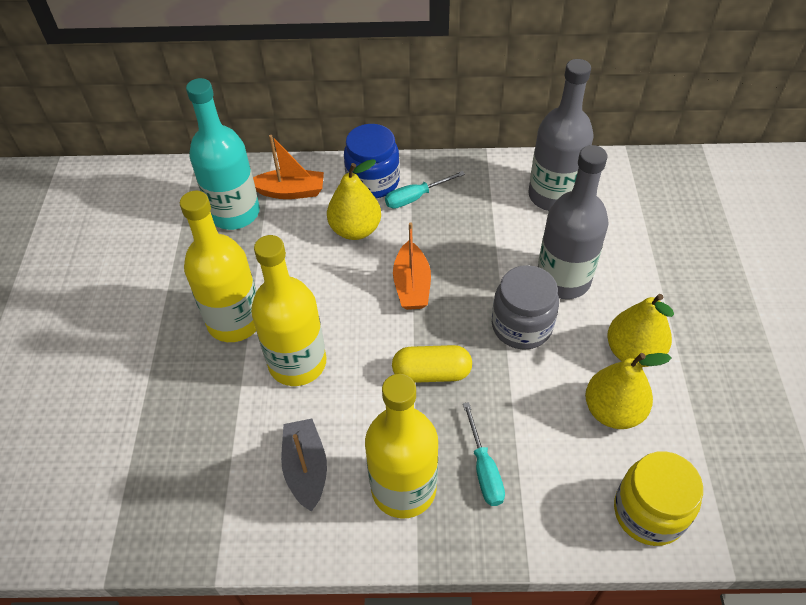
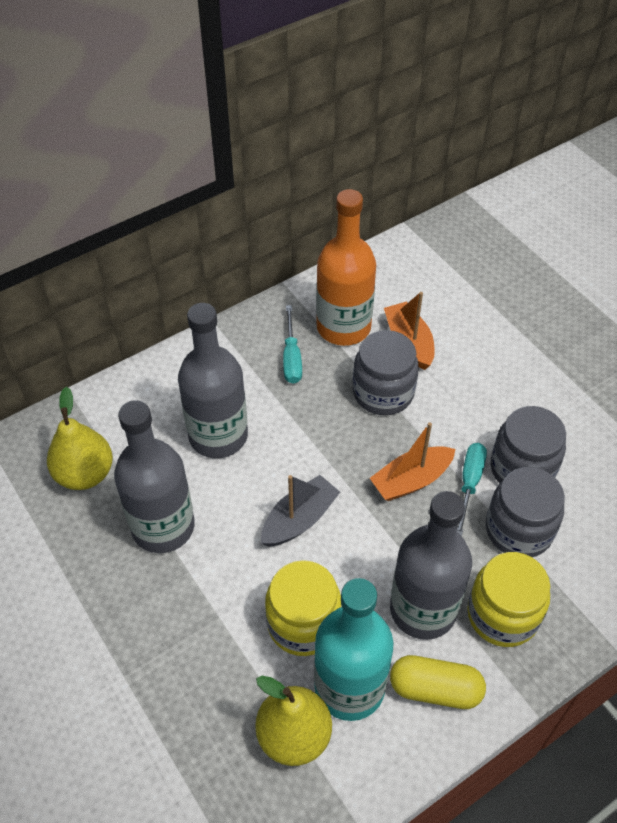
blue jar: [344,124,400,198] = 1 -> none = 0
grey bottle: [528,59,593,211] [538,145,609,299] = 2 -> [114,400,195,553] [178,303,248,458] [390,491,472,640] = 3
grey jar: [492,265,559,350] = 1 -> [353,330,419,415] [486,467,565,557] [491,406,566,483] = 3
orange bottle: none = 0 -> [316,189,376,346] = 1
yellow bottle: [180,191,257,342] [251,235,326,386] [365,374,438,518] = 3 -> none = 0
yellow jar: [614,451,703,546] = 1 -> [265,560,342,656] [467,552,550,647] = 2
yellow pear: [327,159,381,240] [585,353,672,429] [607,294,674,367] = 3 -> [47,387,113,490] [255,676,332,766] = 2

